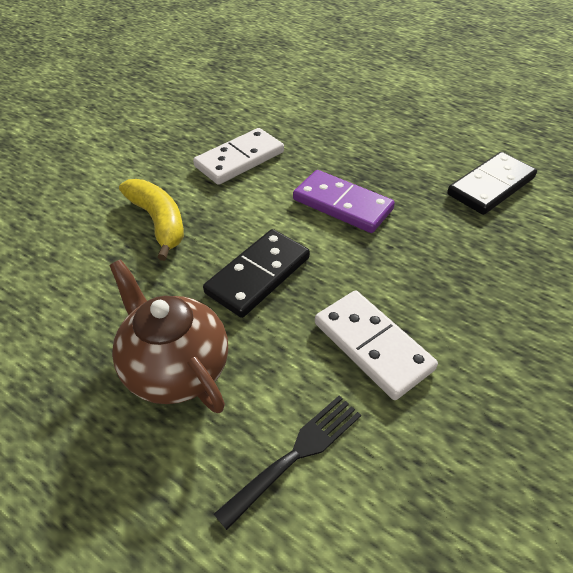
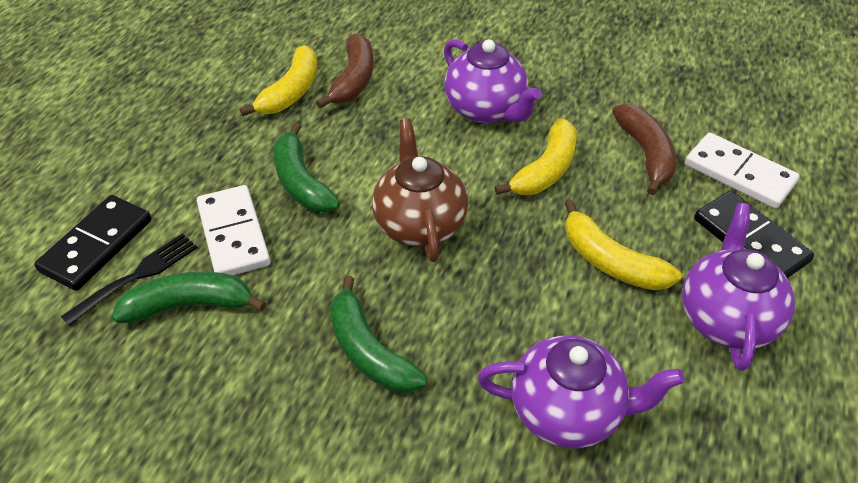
brown banana: none = 0 -> [316,33,373,109] [612,104,676,195] = 2
green banana: none = 0 -> [111,272,266,323] [273,123,340,213] [330,276,427,393] = 3
purple domino: [293,170,395,233] = 1 -> none = 0
purple teapot: none = 0 -> [444,39,542,124] [478,335,685,448] [682,203,795,371] = 3
yellow banana: [119,179,184,261] = 1 -> [240,45,317,116] [494,118,577,195] [565,200,681,290] = 3

